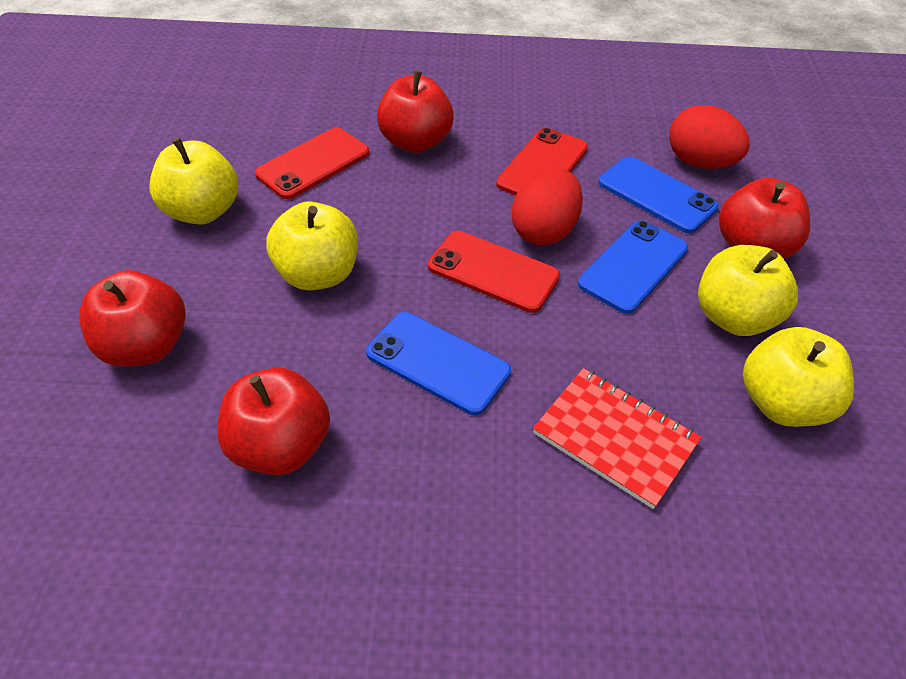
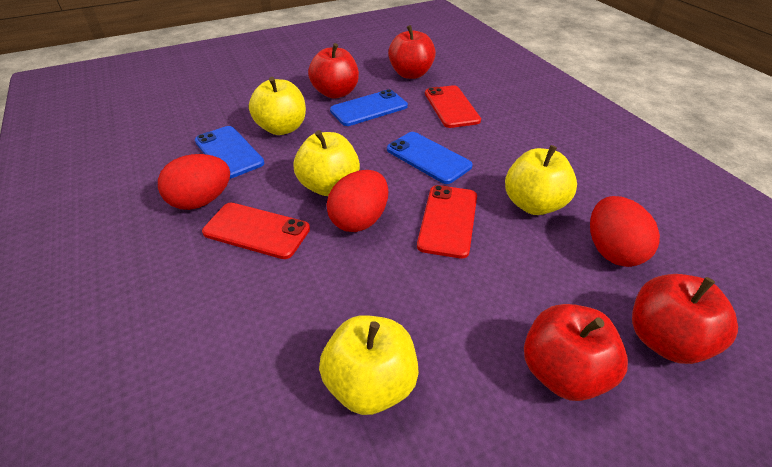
red egg: [512,169,583,245] [669,105,750,169] = 2 -> [158,154,230,210] [327,170,388,232] [590,196,660,267] = 3
red notebook: [533,368,702,509] = 1 -> none = 0

